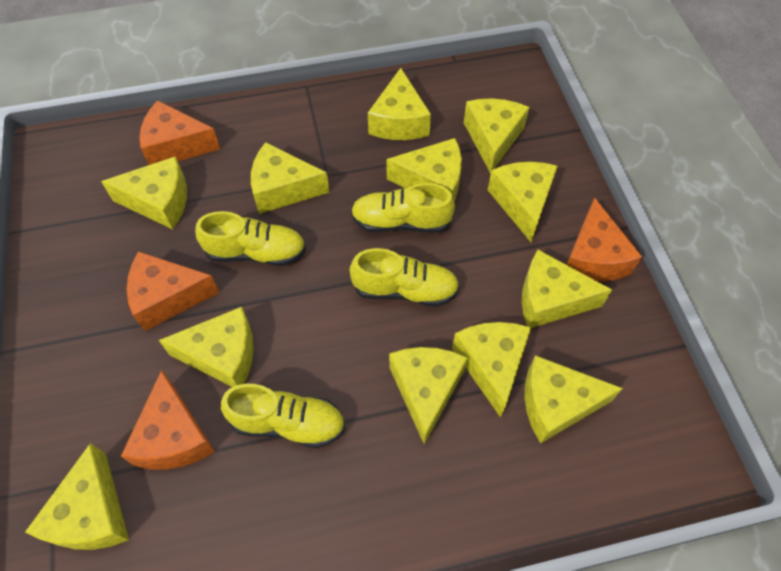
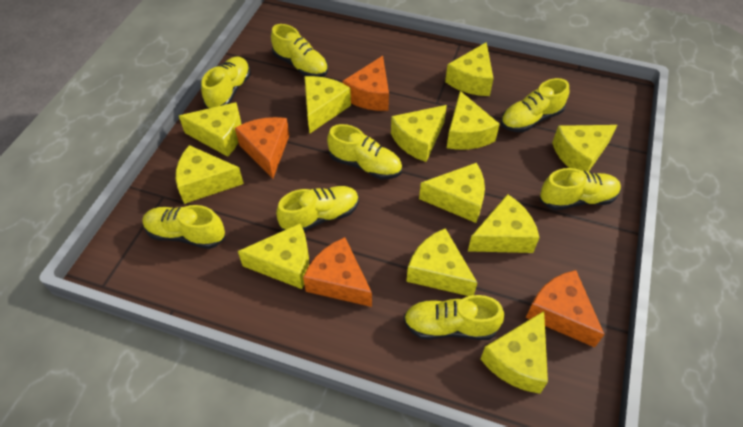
yellow shoe: [195,211,306,266] [221,384,345,448] [349,248,460,307] [351,183,455,233] = 4 -> [142,205,225,249] [201,57,251,109] [271,24,328,77] [276,186,359,232] [327,124,402,179] [404,295,504,340] [501,78,569,132] [540,168,621,210] = 8

